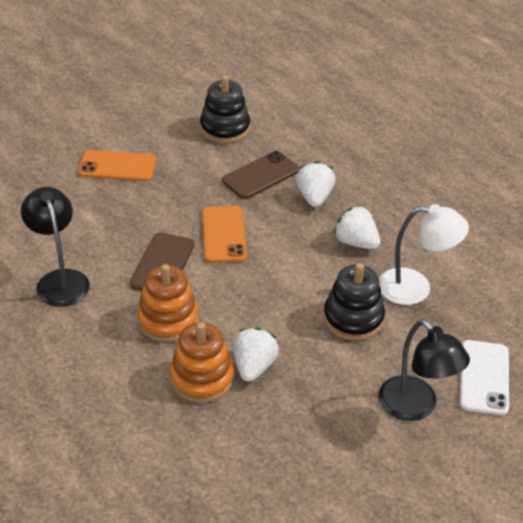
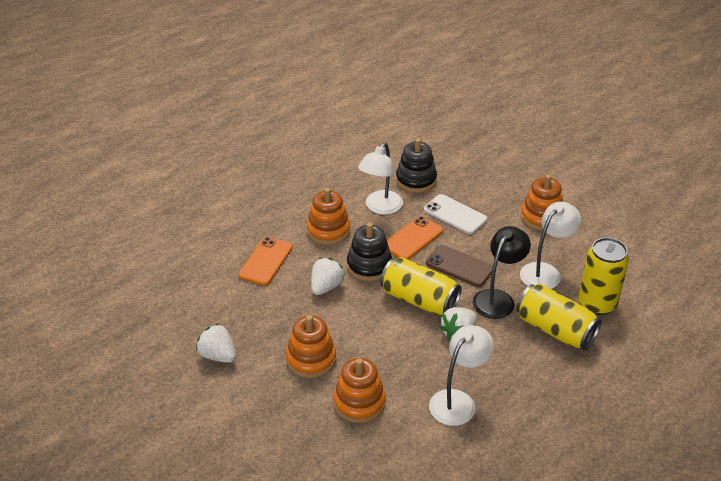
black lamp: [21,187,90,307] [379,319,470,421] = 2 -> [473,226,531,319] = 1
brown phone: [130,232,194,291] [222,151,299,199] = 2 -> [426,245,493,287] = 1
orange stacking toy: [137,264,199,342] [169,322,234,403] = 2 -> [286,315,336,378] [307,188,350,245] [333,358,386,423] [521,175,563,231] = 4
white lamp: [379,204,469,305] = 1 -> [358,142,403,215] [429,325,494,426] [520,202,581,289] = 3
yellow can: none = 0 -> [380,257,462,315] [517,284,601,350] [578,237,629,315] = 3

